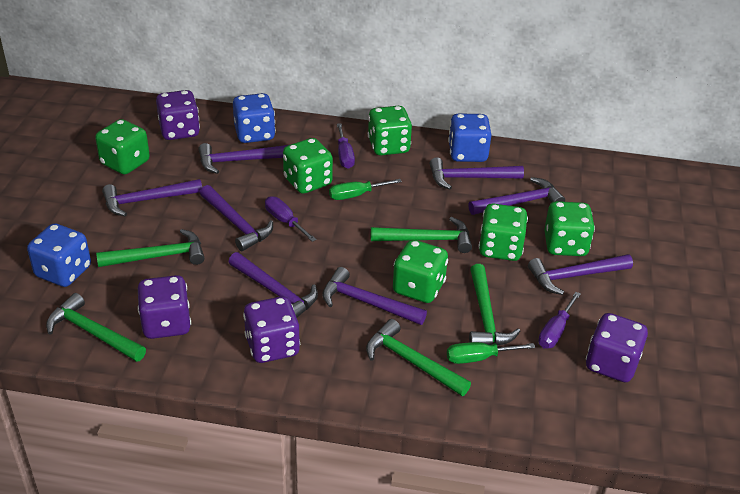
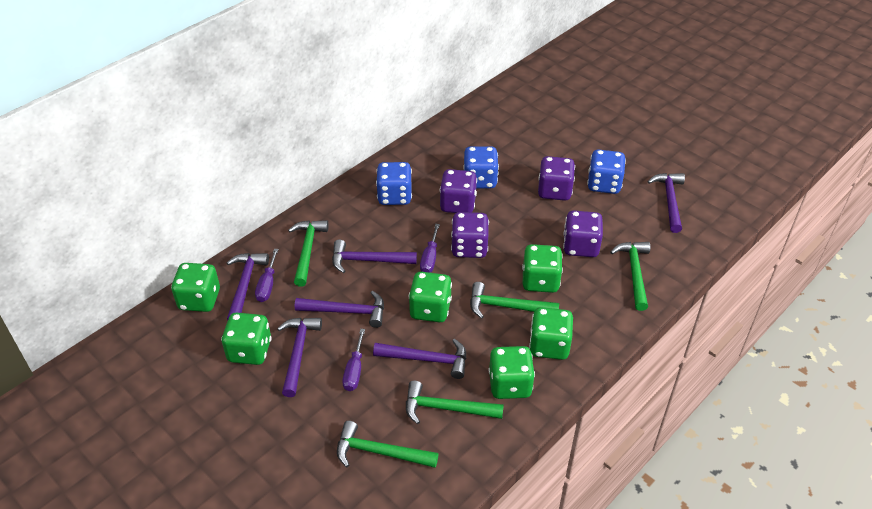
green screwdriver: [329,179,402,200] [447,342,535,364] = 2 -> none = 0
purple hammer: [102,179,202,216] [198,143,288,174] [200,185,273,251] [229,252,318,318] [322,267,427,325] [430,157,524,190] [469,177,565,215] [528,254,633,295] = 8 -> [227,253,269,320] [277,318,322,397] [295,291,384,328] [332,240,417,273] [373,338,466,379] [648,173,685,233] = 6

